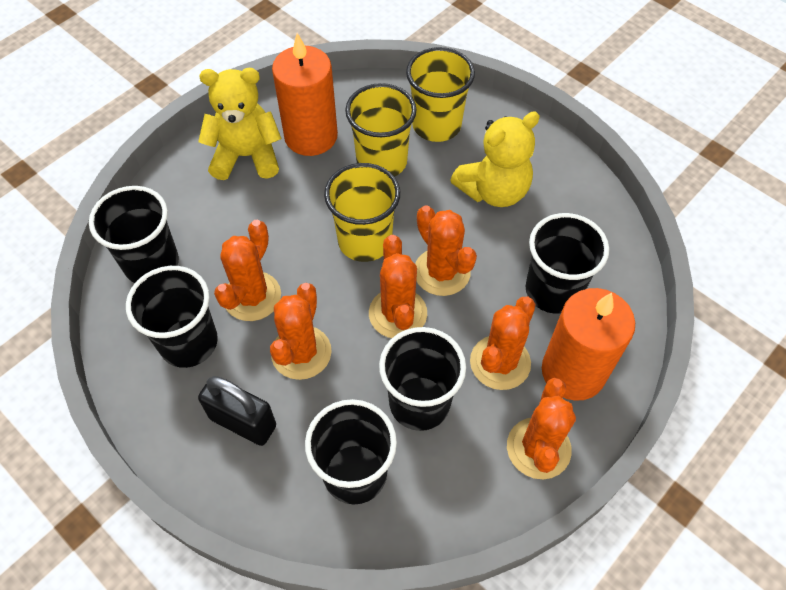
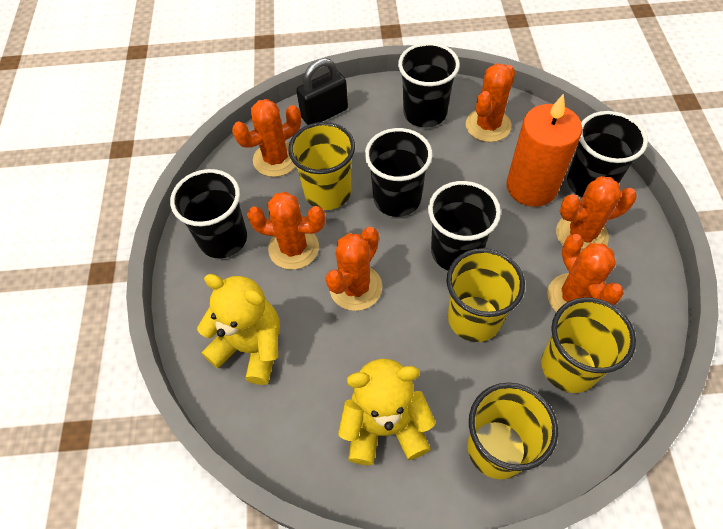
orange candle: [272,33,338,156] [542,288,635,401] = 2 -> [506,94,582,207] = 1
yellow cup: [324,163,400,262] [345,83,417,177] [406,47,475,142] = 3 -> [288,122,355,210] [447,248,525,342] [468,383,558,479] [541,297,636,393] = 4

